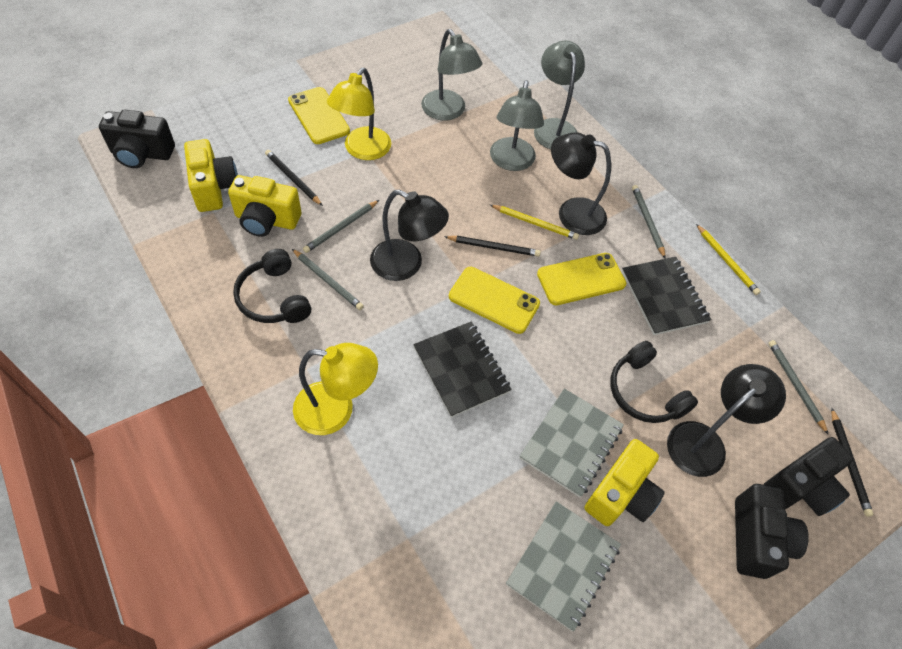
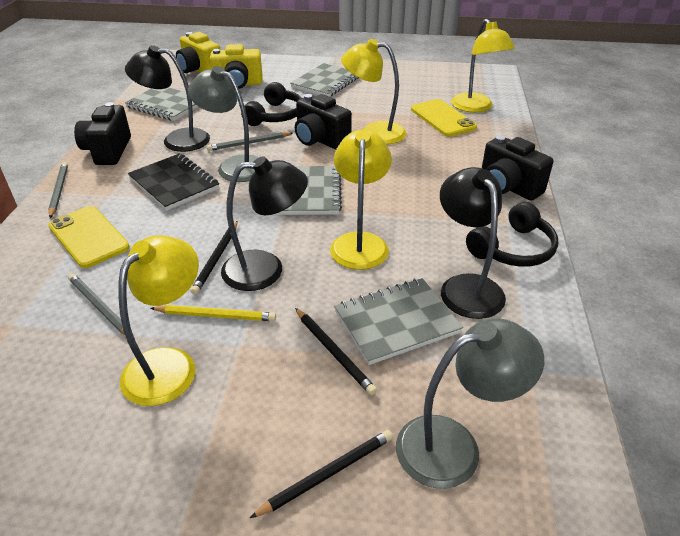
black notebook: [413,321,512,418] [622,257,711,335] = 2 -> [128,153,219,211] = 1
grey lamp: [421,29,482,121] [490,80,544,171] [534,40,585,149] = 3 -> [188,66,259,182] [396,318,544,489] = 2
grey notebook: [506,501,621,631] [519,388,624,497] = 2 -> [125,87,199,121] [276,166,342,215] [290,63,358,97] [334,278,463,365] = 4
grey pencil: [292,249,364,310] [303,200,379,253] [632,185,666,259] [768,340,829,435] = 4 -> [48,162,68,218] [68,273,125,335] [207,132,293,151] = 3
yellow camera: [184,139,238,212] [228,175,301,237] [585,439,665,526] = 3 -> [176,32,220,73] [210,44,263,89] = 2
yellow lamp: [293,343,378,435] [327,68,391,160] = 2 -> [118,235,199,406] [330,130,392,270] [341,39,406,144] [451,19,515,113] = 4
yellow pencil: [490,205,579,240] [696,224,761,295] = 2 -> [150,305,276,321] = 1
yellow phone: [288,87,350,144] [449,267,540,334] [537,253,626,305] = 3 -> [48,206,130,268] [411,99,477,137] = 2

